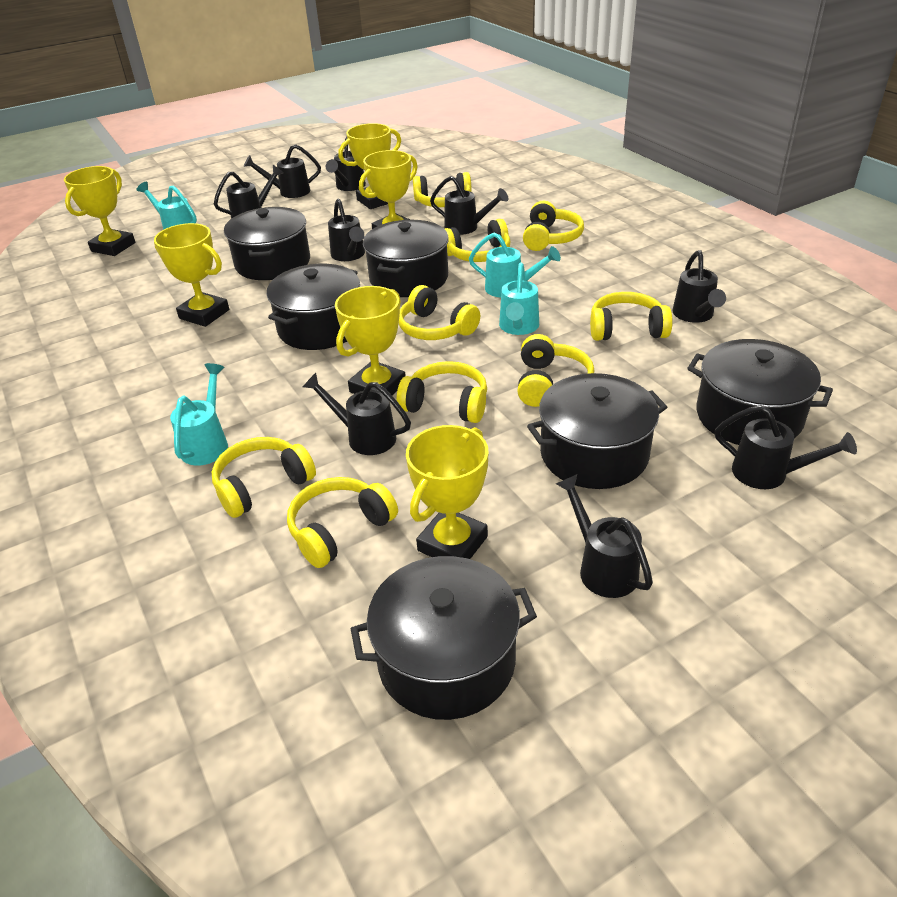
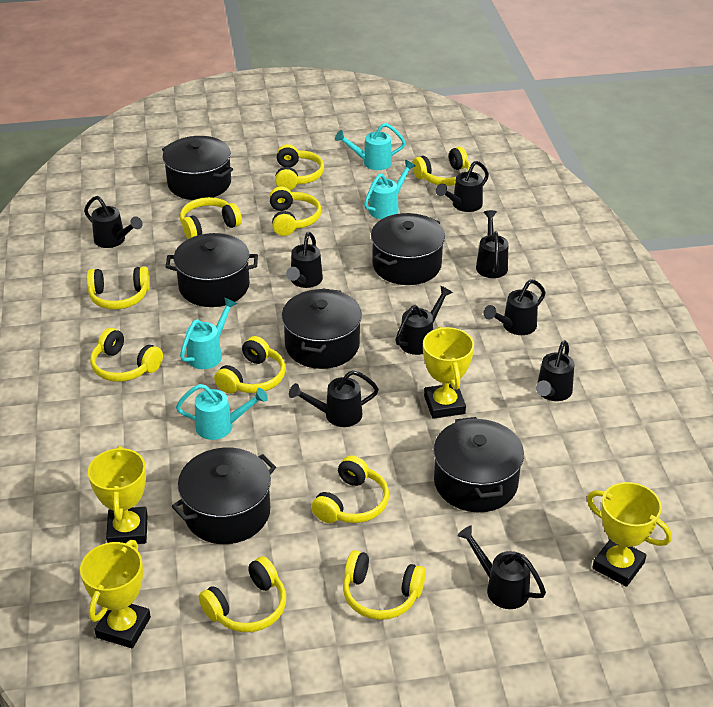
yellow headphones: [212,437,316,518] [287,477,398,568] [397,361,487,423] [399,285,480,340] [413,172,472,207] [445,219,510,262] [518,334,594,407] [523,201,584,251] [590,292,673,341] = 9 -> [87,266,150,310] [90,328,163,382] [180,197,242,239] [199,556,286,632] [214,336,286,394] [269,187,321,236] [275,144,324,190] [311,455,389,523] [343,550,426,620] [413,147,471,186] = 10
yellow trophy: [64,166,135,256] [154,223,229,327] [335,286,406,395] [338,123,401,209] [359,150,418,229] [406,425,488,559] = 6 -> [80,540,151,648] [88,446,148,544] [423,327,474,419] [587,482,672,587] = 4

